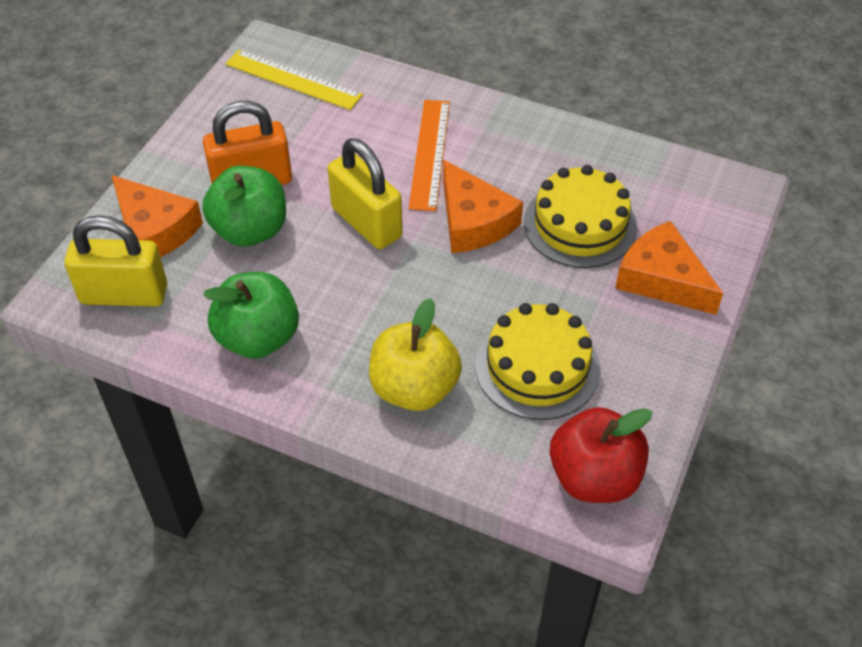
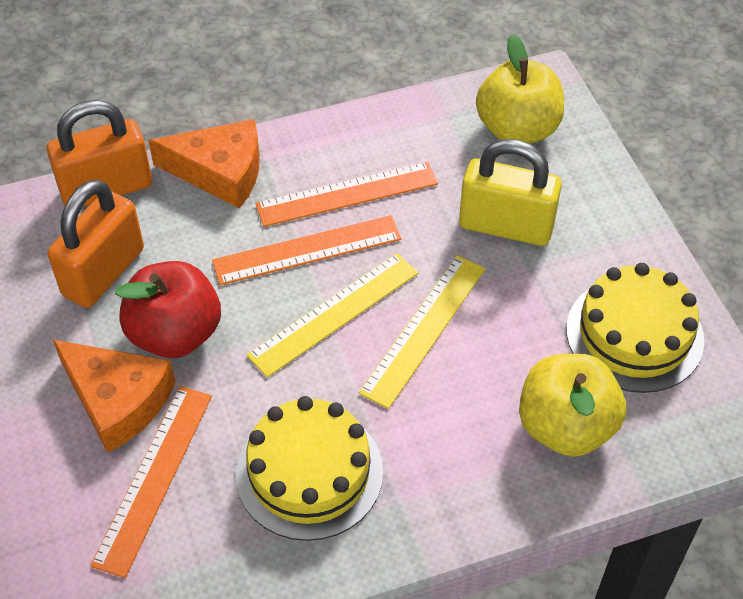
green apple: [202,166,286,247] [203,272,299,359] = 2 -> none = 0
orange cheese: [112,175,203,257] [443,160,523,253] [615,221,723,315] = 3 -> [53,340,176,453] [148,119,260,208] = 2
orange padlock: [203,101,292,185] = 1 -> [47,100,152,207] [48,179,144,308] = 2
orange ruler: [409,100,450,211] = 1 -> [90,386,212,578] [212,215,402,285] [255,162,438,227] = 3
yellow apple: [369,298,462,411] = 1 -> [476,34,564,144] [519,354,626,457] = 2
yellow padlock: [64,215,167,307] [328,138,403,249] = 2 -> [459,139,562,246] = 1
yellow ruler: [225,50,363,110] = 1 -> [246,253,418,377] [359,255,485,409] = 2

